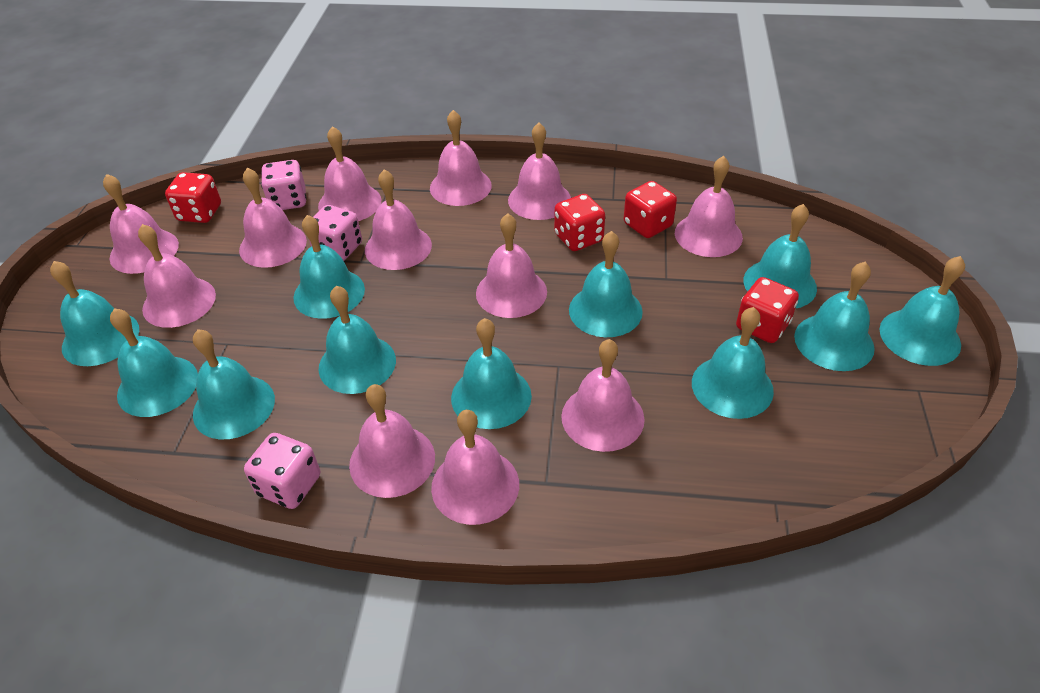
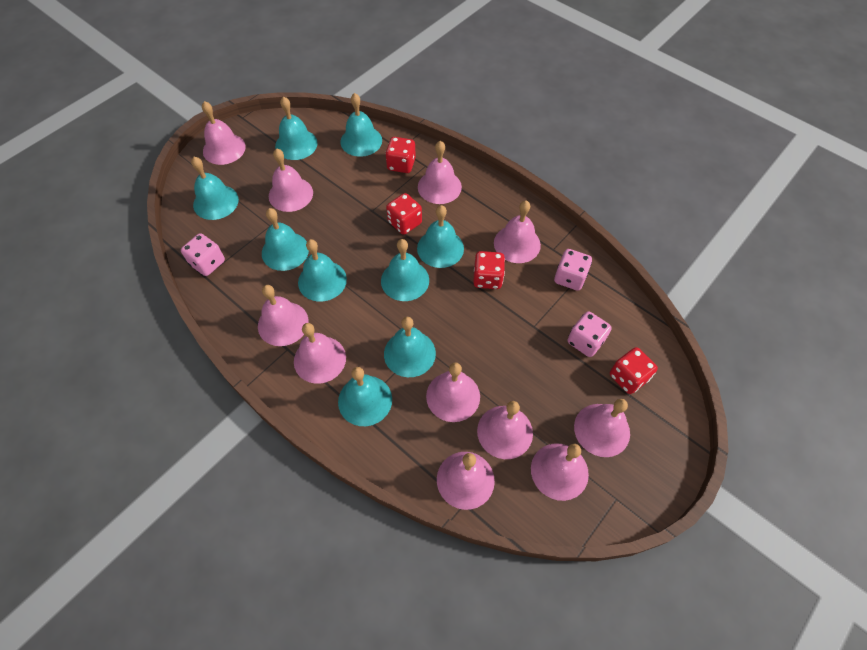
pink bell: [103,174,179,274] [138,224,216,328] [239,168,307,268] [318,126,381,221] [349,384,435,498] [365,169,432,270] [430,110,492,206] [431,410,519,525] [476,213,547,318] [508,122,571,220] [561,339,645,452] [675,156,743,257] = 12 -> [202,101,246,165] [258,285,309,346] [269,148,313,212] [294,323,346,384] [418,141,462,204] [426,362,480,422] [437,452,495,510] [477,401,533,459] [494,201,541,263] [531,443,589,501] [574,399,630,457] = 11
turquoise bell: [50,261,139,366] [110,308,198,417] [193,329,275,439] [293,215,365,319] [319,286,396,394] [451,318,532,429] [569,231,643,337] [692,307,774,419] [743,204,817,309] [794,261,875,371] [880,256,965,366] = 11 -> [191,157,239,220] [262,208,309,271] [275,96,318,160] [298,239,347,302] [338,367,392,426] [340,93,382,157] [381,239,429,301] [384,317,436,377] [417,205,464,268] = 9

